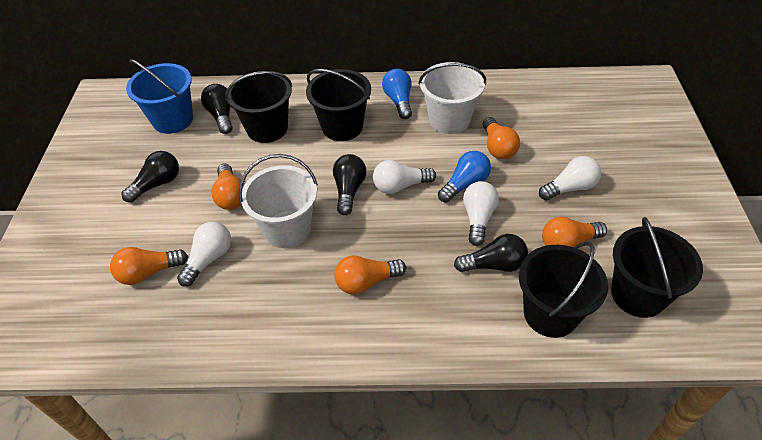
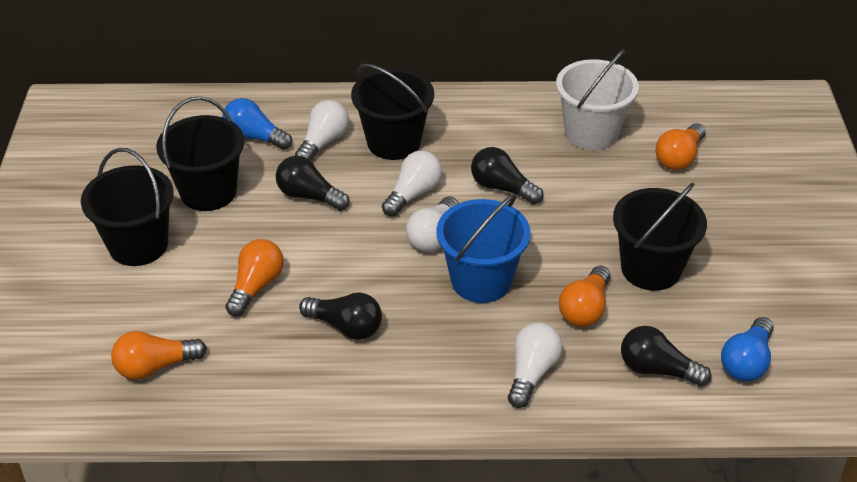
orange light bulb: [110,247,188,285] [211,163,245,210] [334,255,406,294] [482,117,520,159] [542,217,607,247] = 5 -> [111,331,207,380] [225,239,284,317] [559,265,611,327] [655,123,706,170] = 4
white bucket: [239,154,318,248] [418,62,486,134] = 2 -> [556,49,639,150] = 1

